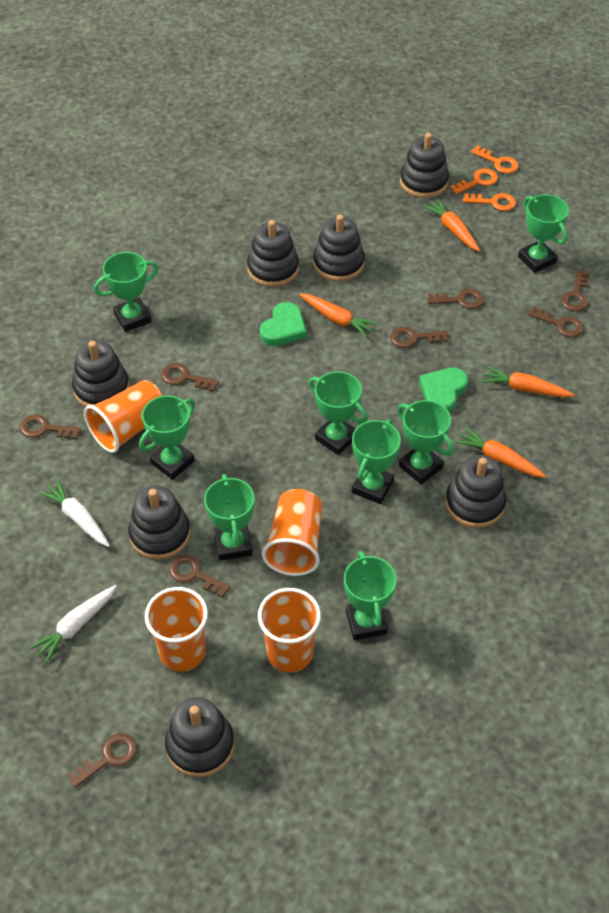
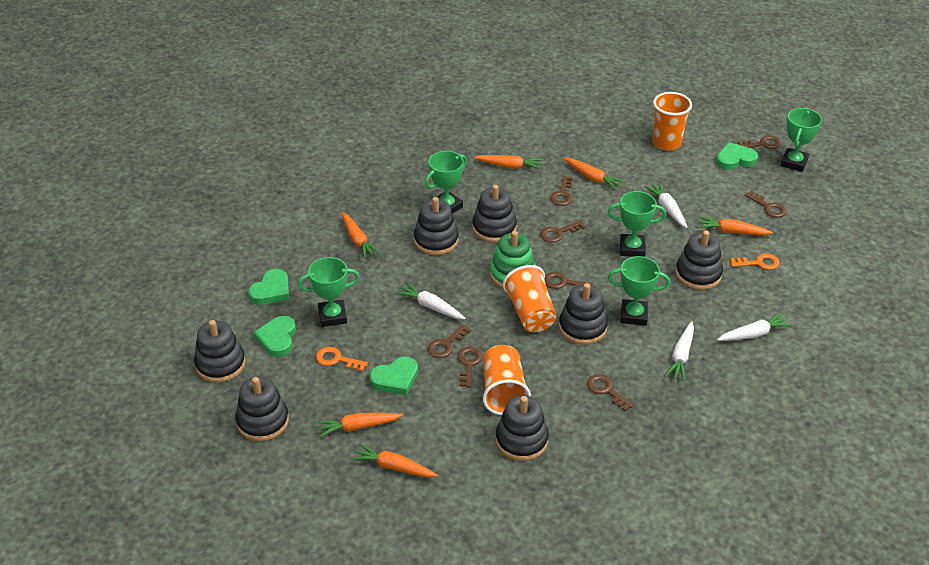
green heart: [260,302,307,346] [419,368,468,413] = 2 -> [248,269,289,305] [254,316,296,357] [370,357,418,395] [716,142,758,170] = 4
green stacking toy: none = 0 -> [490,231,536,288] = 1
green trophy: [94,252,159,332] [139,395,195,480] [204,474,255,561] [309,371,368,455] [344,551,397,640] [352,419,401,504] [397,400,454,485] [518,194,569,273] = 8 -> [298,257,360,327] [425,151,467,214] [608,191,666,257] [608,256,670,326] [780,108,822,172] = 5
orange carrot: [299,293,378,338] [423,198,480,252] [455,427,546,478] [482,366,575,398] = 4 -> [316,413,403,438] [342,212,381,259] [351,443,438,477] [474,155,543,169] [563,157,625,190] [698,216,773,235] = 6
orange cup: [84,380,163,453] [145,587,208,672] [258,588,321,672] [262,489,322,576] = 4 -> [483,345,531,415] [503,265,556,332] [652,92,692,151] = 3
orange key: [450,169,498,194] [463,193,516,211] [471,145,519,174] = 3 -> [316,347,368,372] [730,253,780,270] = 2
white carrot: [29,585,117,663] [39,479,110,547] = 2 -> [396,282,465,319] [645,182,687,228] [665,321,694,381] [717,313,792,341] = 4

